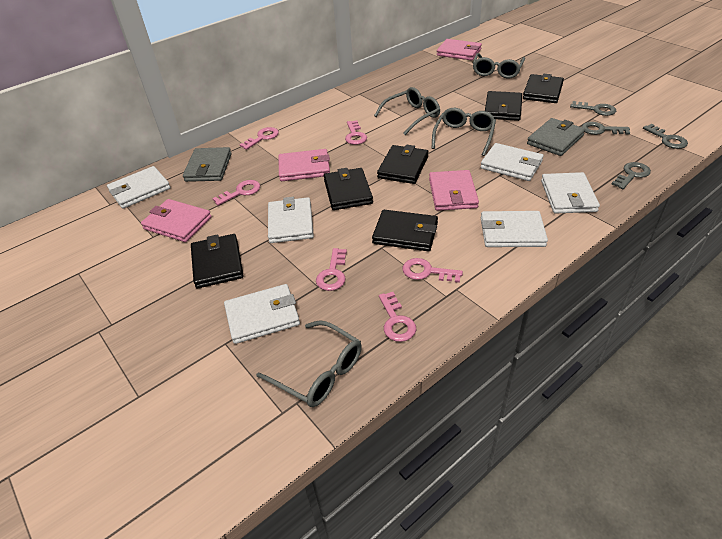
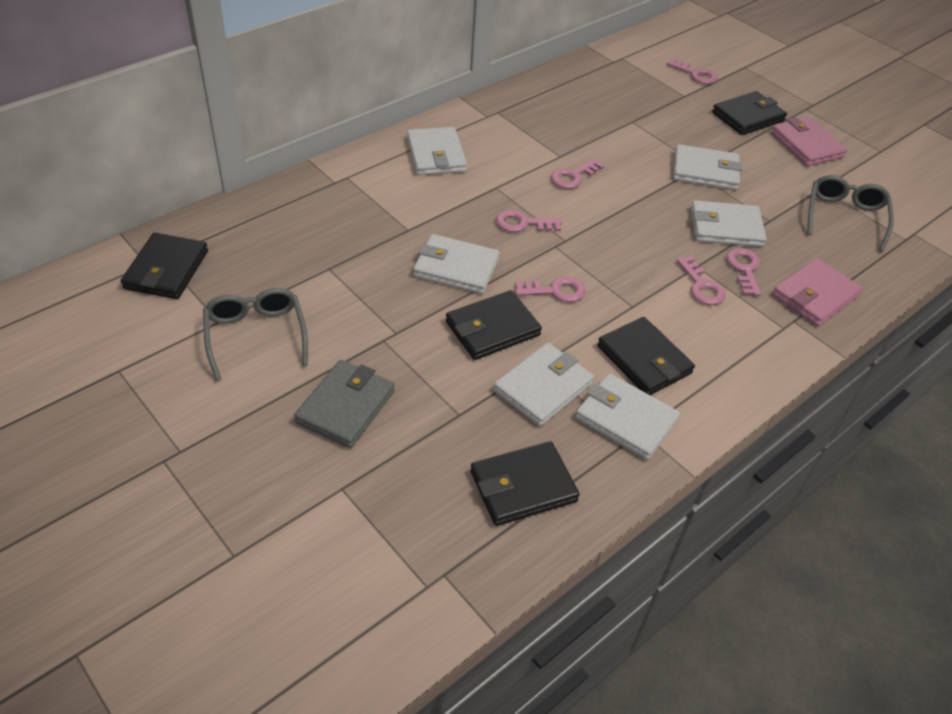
black wallet: [191,234,244,288] [324,168,373,210] [372,210,438,251] [377,145,429,184] [485,91,522,121] [523,74,564,103] = 6 -> [121,233,208,299] [446,290,542,360] [470,441,580,526] [597,317,695,395] [712,91,787,135] = 5
grey glasses: [256,320,362,407] [374,87,440,135] [432,108,496,156] [473,53,525,78] = 4 -> [203,288,308,381] [807,175,894,251] = 2
grey key: [570,101,616,116] [581,122,630,135] [612,162,651,189] [643,124,688,149] = 4 -> none = 0
grey wallet: [183,147,232,182] [527,118,585,156] = 2 -> [294,360,395,448] = 1
pink wallet: [141,199,212,242] [279,149,330,181] [429,170,479,211] [437,39,482,60] = 4 -> [771,117,847,166] [772,258,862,326] = 2

